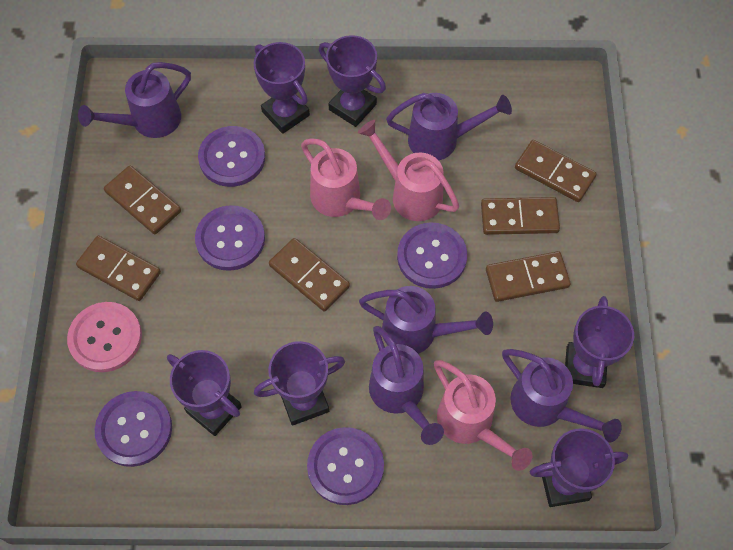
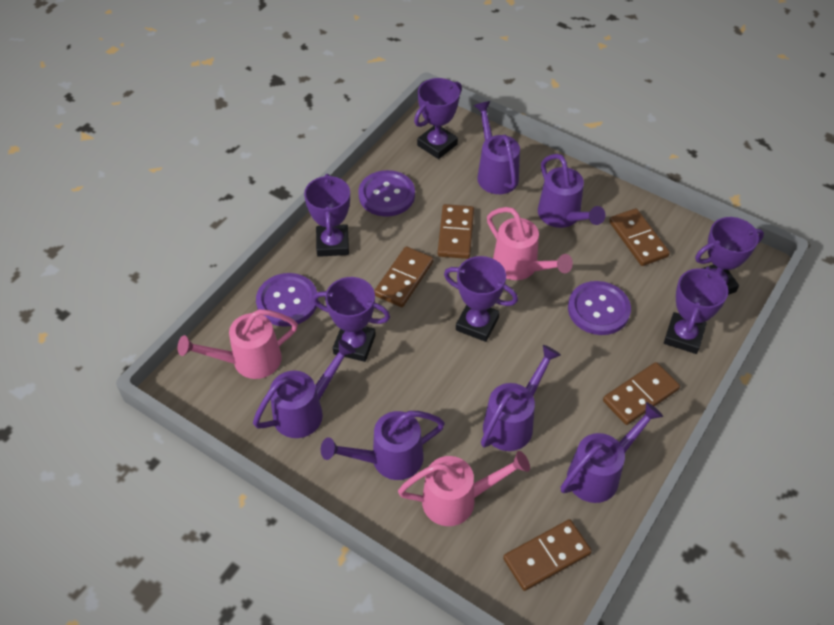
brown domino: [76,235,161,301] [104,165,181,234] [269,238,350,312] [481,197,560,235] [486,251,571,302] [515,140,596,202] = 6 -> [374,246,433,307] [438,204,474,259] [503,519,592,591] [603,362,680,425] [609,208,670,266] = 5
pink button: [67,302,142,372] = 1 -> none = 0
purple button: [95,391,172,467] [195,205,265,271] [198,126,265,187] [307,427,384,505] [397,222,467,289] = 5 -> [256,273,317,327] [359,170,415,217] [568,281,631,335] = 3
purple watering can: [78,62,191,138] [359,286,493,354] [369,326,444,445] [386,93,512,160] [502,349,622,443] = 5 -> [253,339,356,438] [321,411,445,480] [474,101,520,194] [481,345,561,451] [538,154,605,228] [561,402,663,503] = 6

